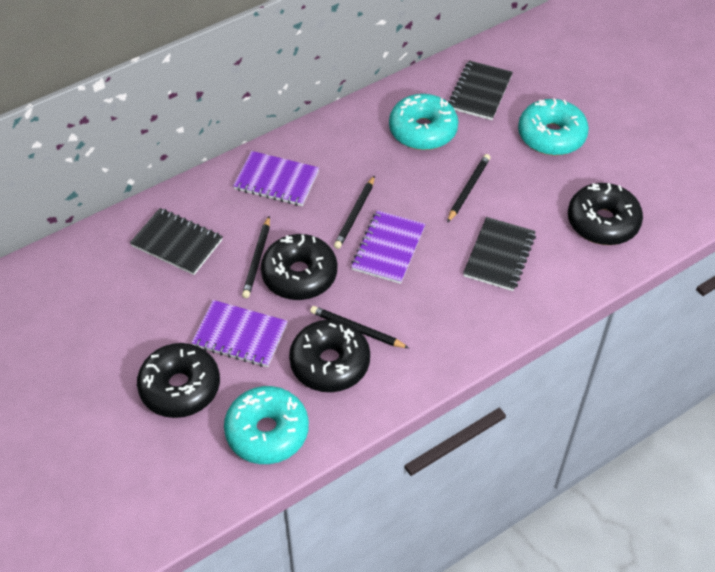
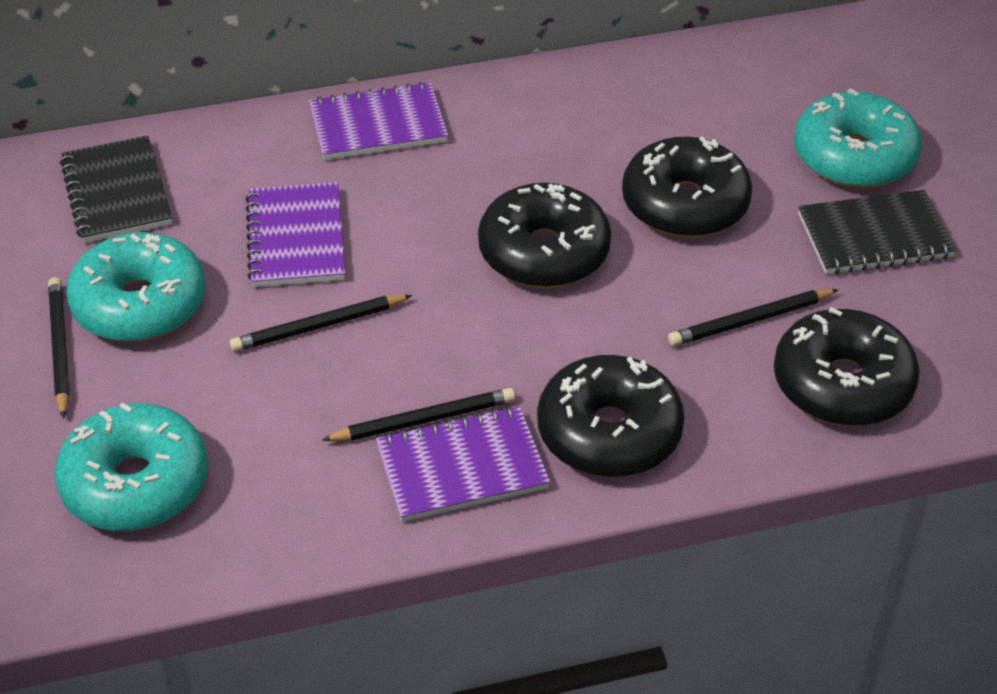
black notebook: [130,208,223,275] [448,61,513,120] [463,217,536,291] = 3 -> [60,135,172,243] [798,190,957,274] = 2

